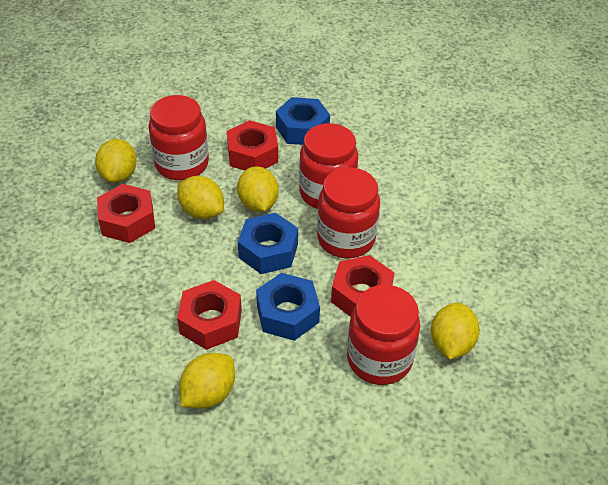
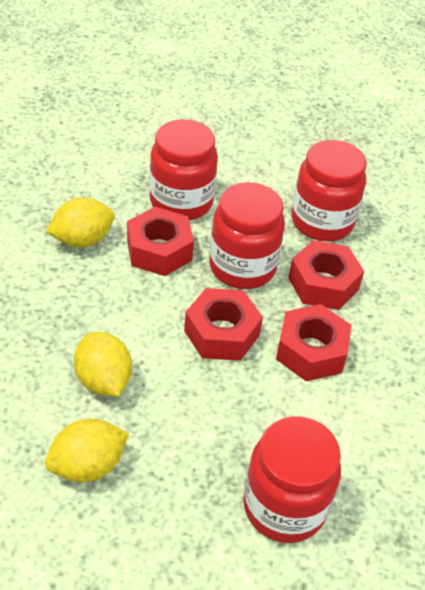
blue nut: [238,213,298,274] [256,273,320,341] [276,97,330,145] = 3 -> none = 0
yellow lemon: [95,139,137,183] [177,176,224,219] [179,353,235,409] [237,166,279,212] [431,303,480,359] = 5 -> [45,419,129,482] [46,197,115,247] [74,332,132,396] = 3

